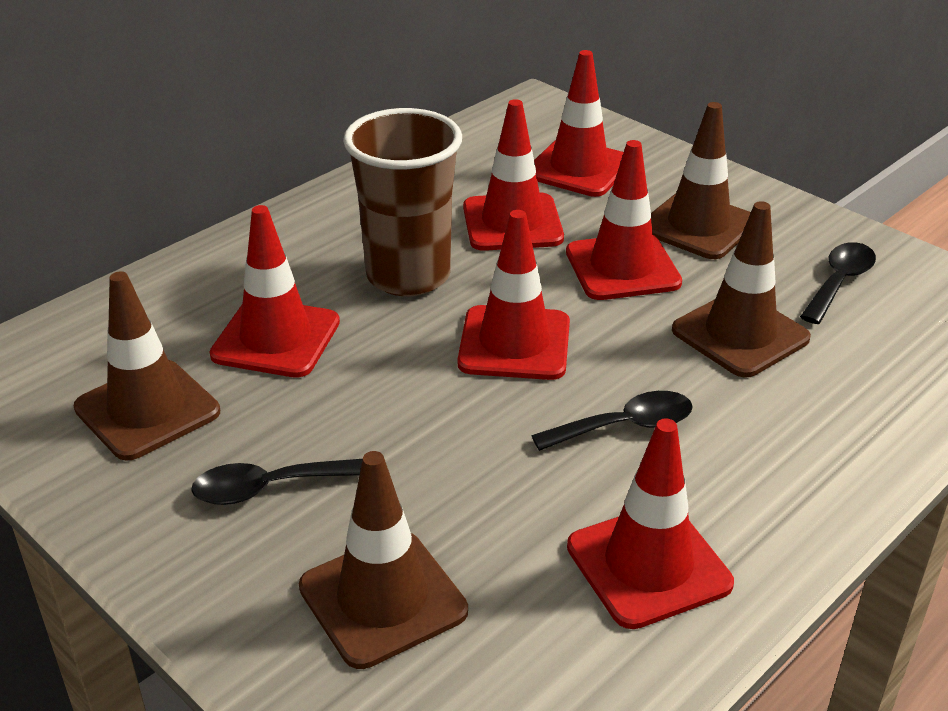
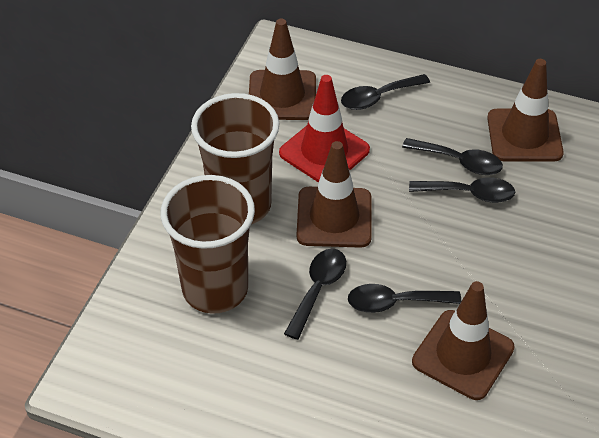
black spoon: [191,459,363,505] [531,391,693,451] [800,242,876,324] = 3 -> [284,249,346,340] [341,74,430,110] [348,284,461,313] [402,138,503,175] [409,177,515,203] = 5
brown cup: [343,108,462,296] = 1 -> [161,175,255,314] [191,93,280,224] = 2
red traffic cone: [210,205,340,378] [458,210,570,380] [463,99,564,251] [534,50,624,197] [566,140,682,300] [567,419,734,629] = 6 -> [279,75,370,183] = 1

